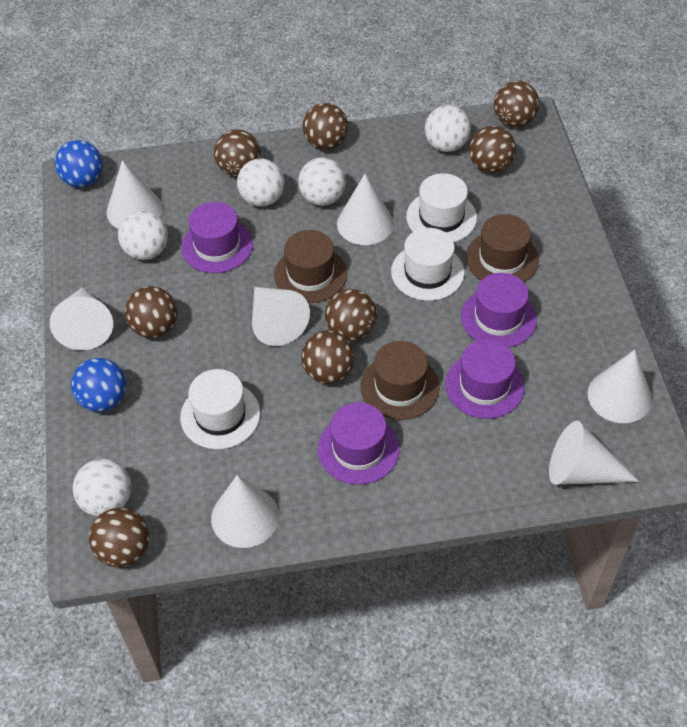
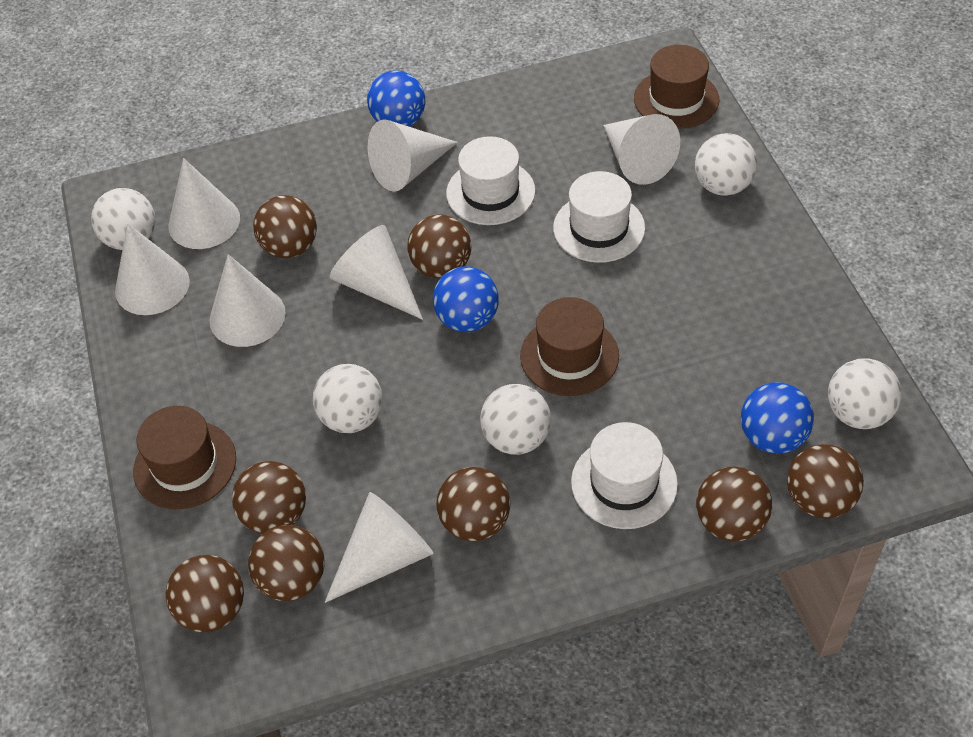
blue ball: [55,140,103,187] [71,358,126,412] = 2 -> [367,71,426,127] [433,266,499,332] [741,382,814,454] = 3
purple hat: [181,202,253,273] [318,402,399,485] [445,340,525,419] [461,273,537,348] = 4 -> none = 0

